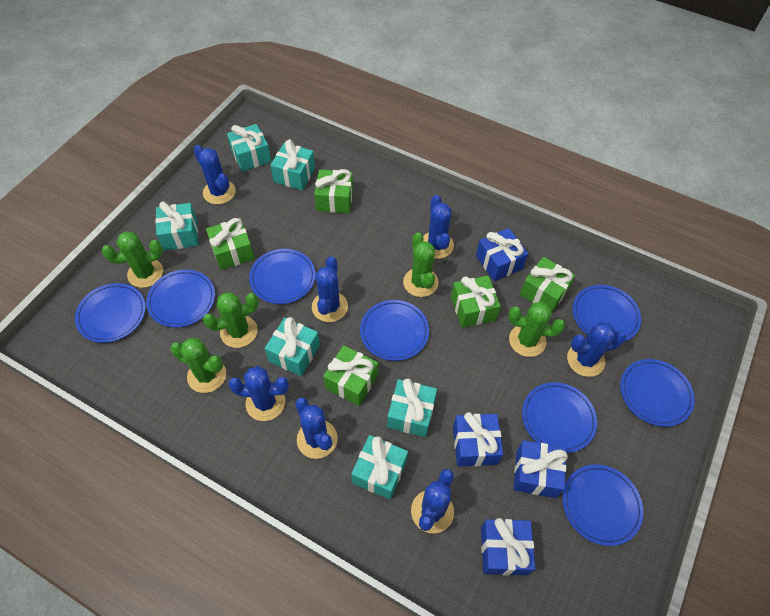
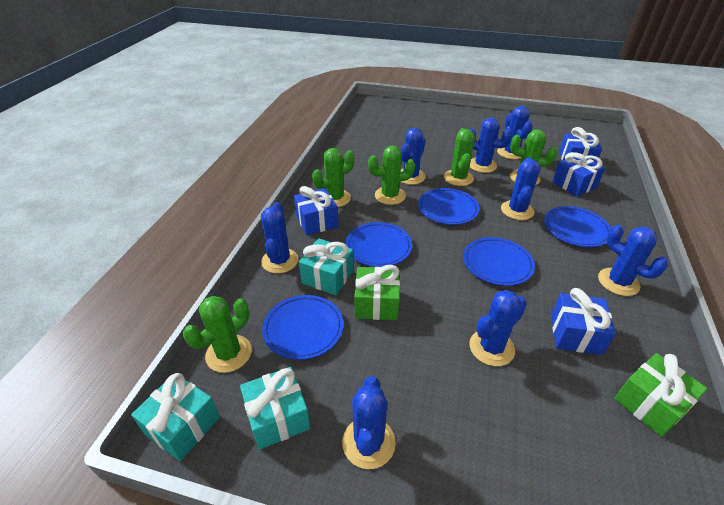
blue cactus: [194,145,236,204] [228,366,289,421] [295,397,338,459] [312,257,348,322] [411,469,454,533] [423,195,454,259] [567,322,626,377] = 7 -> [261,202,298,274] [342,376,396,469] [400,128,426,185] [469,290,527,366] [470,118,512,173] [497,106,533,159] [501,157,540,220] [598,225,668,296] = 8
blue plate: [75,283,146,343] [146,270,215,328] [249,249,315,304] [360,300,429,361] [522,382,597,453] [562,465,644,546] [573,285,641,342] [620,359,695,427] = 8 -> [262,295,343,360] [345,222,412,267] [418,188,479,225] [463,237,535,286] [544,206,611,247] = 5
green gift: [206,218,255,270] [314,169,353,213] [323,345,378,406] [451,276,501,328] [520,257,575,312] = 5 -> [354,265,400,320] [614,353,707,437] = 2
turquoise gift: [155,201,198,251] [227,124,271,172] [265,317,320,376] [270,139,315,190] [351,435,408,500] [387,379,437,437] = 6 -> [131,373,220,461] [240,367,310,450] [299,238,353,295] = 3

